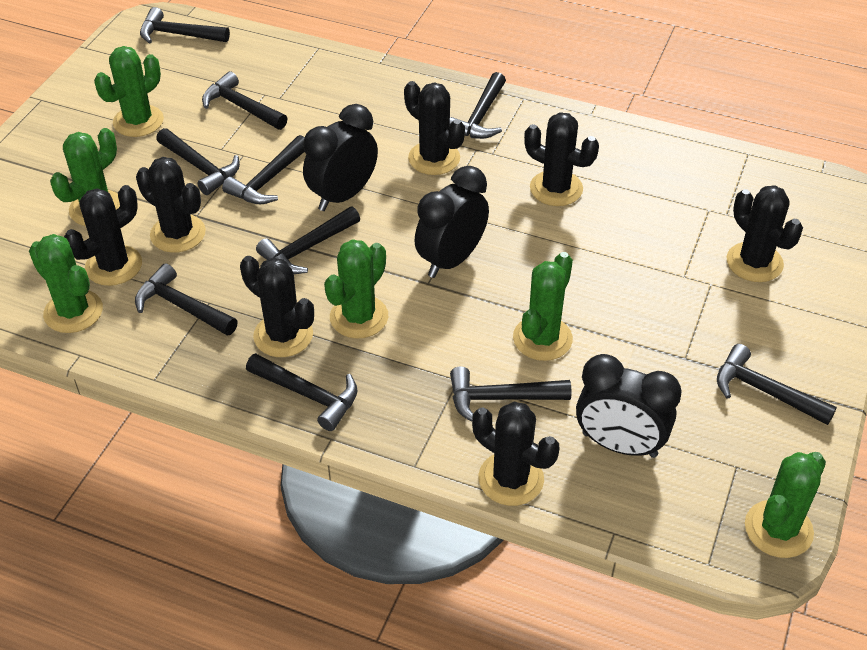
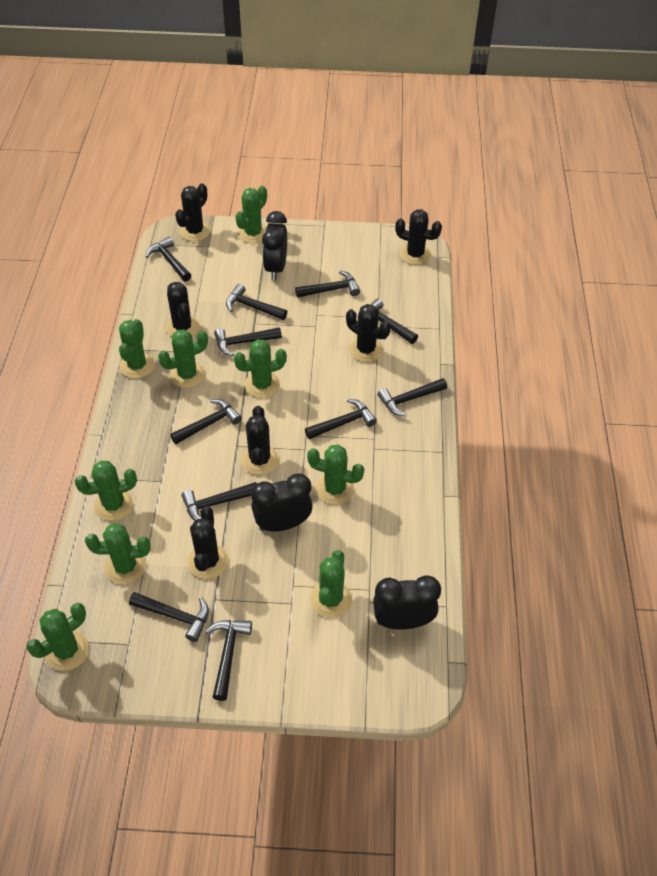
black cactus: [64,185,142,286] [136,157,206,253] [240,256,314,357] [404,81,465,175] [472,402,560,506] [524,112,599,206] [727,185,803,282] = 7 -> [166,282,200,337] [175,183,210,241] [188,506,228,579] [241,406,279,475] [346,304,391,362] [395,209,442,265] = 6
black hammer: [135,263,238,336] [140,7,230,44] [156,128,240,195] [202,72,288,130] [222,135,305,204] [246,353,358,431] [256,207,360,274] [450,72,506,139] [450,367,572,421] [717,344,837,425] = 10 -> [129,592,209,642] [146,237,191,282] [170,399,242,444] [181,482,257,520] [205,620,252,701] [214,327,282,357] [226,284,287,320] [295,271,360,298] [305,399,377,439] [370,298,418,344] [377,378,447,416] = 11
green cactus: [29,234,103,333] [50,128,120,226] [94,46,164,137] [324,239,388,339] [513,252,573,361] [745,452,826,558] = 6 -> [27,603,89,671] [75,461,137,521] [85,523,151,585] [119,319,155,379] [158,329,208,388] [234,339,287,398] [235,186,267,243] [307,445,364,505] [310,550,352,618] = 9

